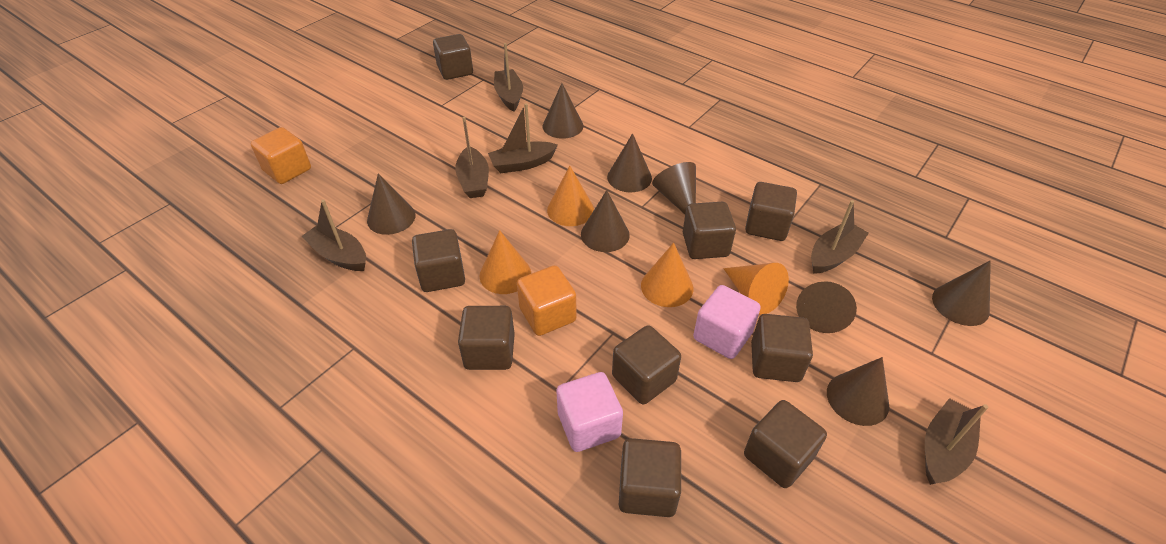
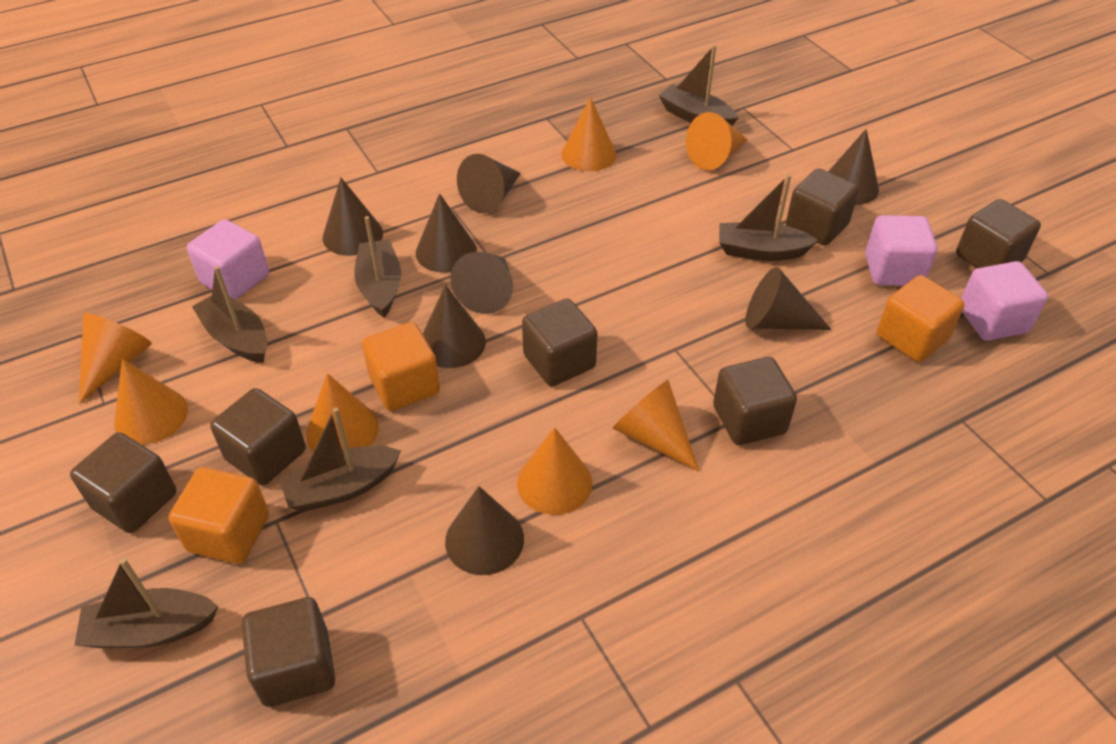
brown cube: [412,229,465,292] [433,34,473,80] [458,306,515,370] [612,325,681,404] [619,438,681,517] [683,202,736,259] [744,400,827,488] [745,182,797,241] [751,314,813,382] = 9 -> [70,432,176,533] [210,388,306,485] [241,597,335,707] [522,299,598,386] [713,357,797,445] [786,168,859,245] [956,199,1041,268] = 7
orange cone: [480,230,531,294] [547,166,594,226] [641,243,693,307] [723,263,789,315] = 4 -> [79,313,152,404] [114,359,188,445] [306,373,379,451] [517,427,593,515] [561,97,616,171] [613,380,699,472] [686,112,748,170] = 7
orange cube: [251,127,311,184] [517,265,577,336] = 2 -> [169,467,269,564] [362,322,440,411] [877,275,965,362] = 3
pink cube: [556,372,623,452] [693,285,761,359] = 2 -> [187,220,269,300] [865,215,937,286] [961,261,1048,341] = 3

